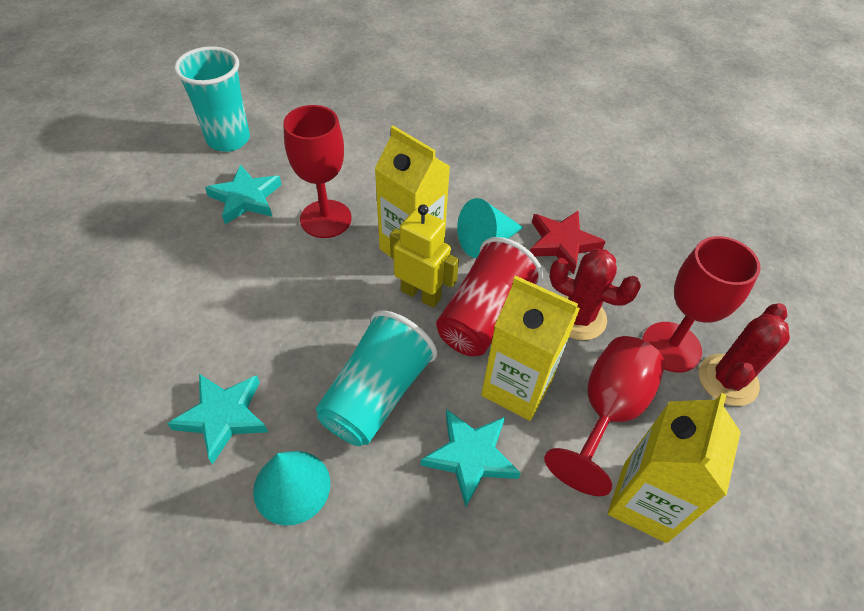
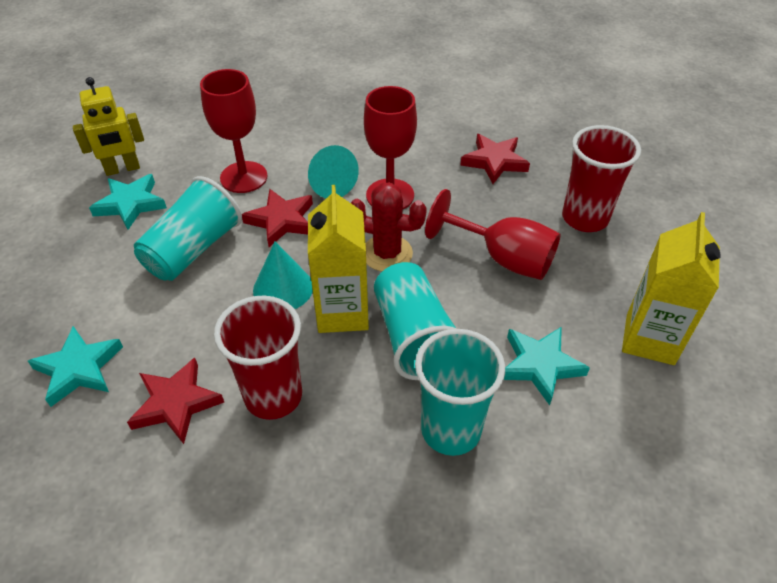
red cactus: [549,249,641,340] [699,303,790,406] = 2 -> [351,182,427,271] = 1
red cup: [436,237,543,356] = 1 -> [214,296,302,420] [562,125,641,232] = 2
red star: [530,211,606,275] = 1 -> [127,358,224,444] [242,189,313,247] [460,134,530,184] = 3
turquoise cup: [174,46,250,152] [316,311,437,446] = 2 -> [134,176,242,281] [374,262,457,380] [415,329,505,456] = 3
yellow carton: [374,126,450,256] [481,275,580,421] [608,393,741,543] = 3 -> [308,185,369,333] [622,212,721,365] = 2

